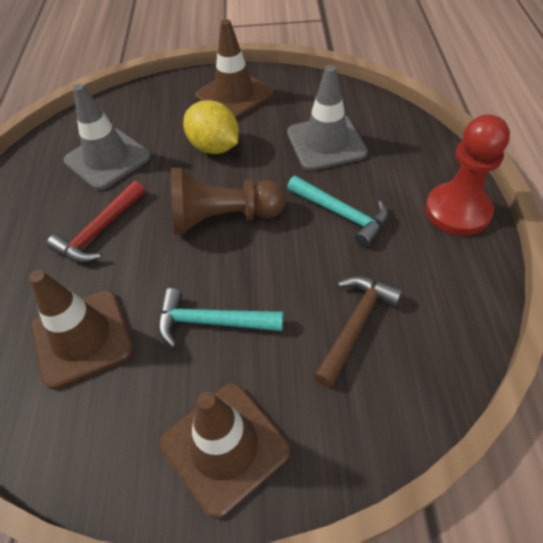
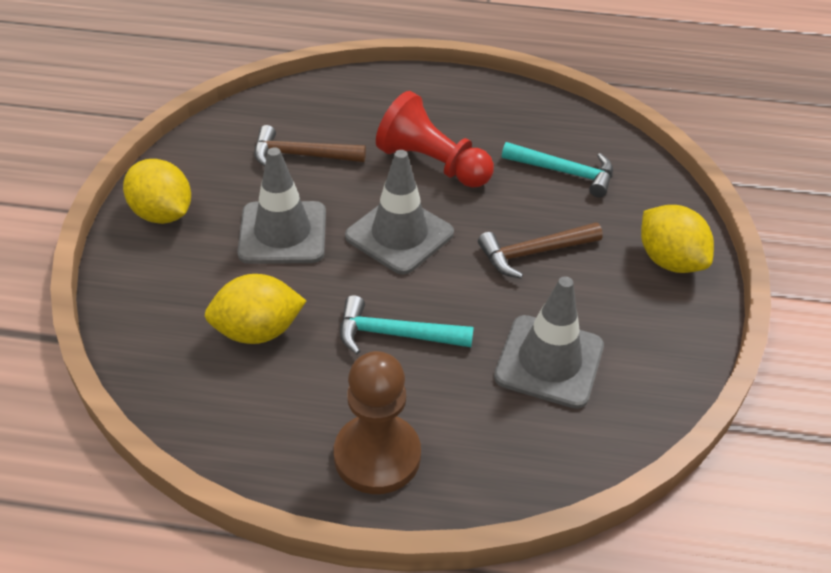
brown hammer: [314,276,403,387] = 1 -> [254,125,366,166] [478,222,603,279] = 2
brown traffic cone: [29,270,133,389] [160,383,290,519] [195,19,274,119] = 3 -> none = 0
grey traffic cone: [64,84,151,190] [287,65,368,171] = 2 -> [237,147,326,264] [345,150,454,275] [494,276,604,409] = 3
red hammer: [47,181,145,263] = 1 -> none = 0
yellow lemon: [183,100,239,154] = 1 -> [123,159,191,224] [205,274,306,344] [641,205,714,273] = 3

